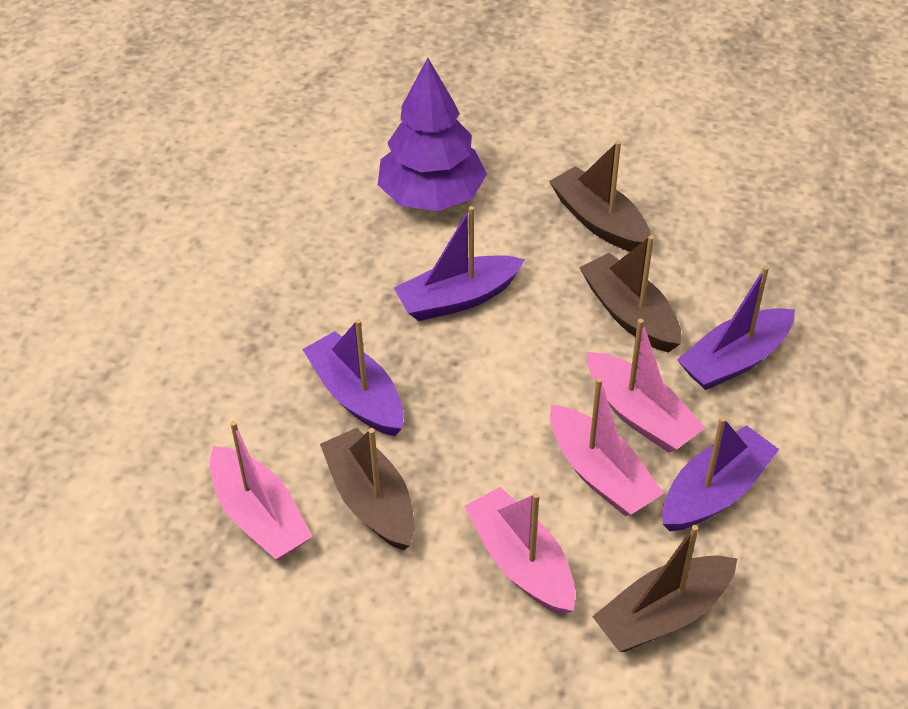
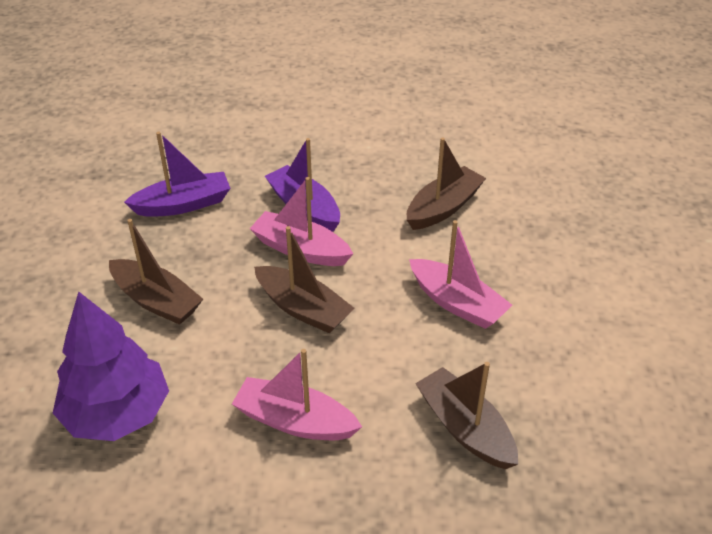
pink boat: [210,421,313,560] [464,487,576,615] [550,378,664,516] [587,319,706,453] = 4 -> [232,349,362,440] [250,177,353,266] [409,220,512,329] = 3
purple boat: [302,319,404,436] [394,206,525,321] [662,417,779,531] [677,266,795,390] = 4 -> [124,132,230,217] [265,138,340,232] = 2

